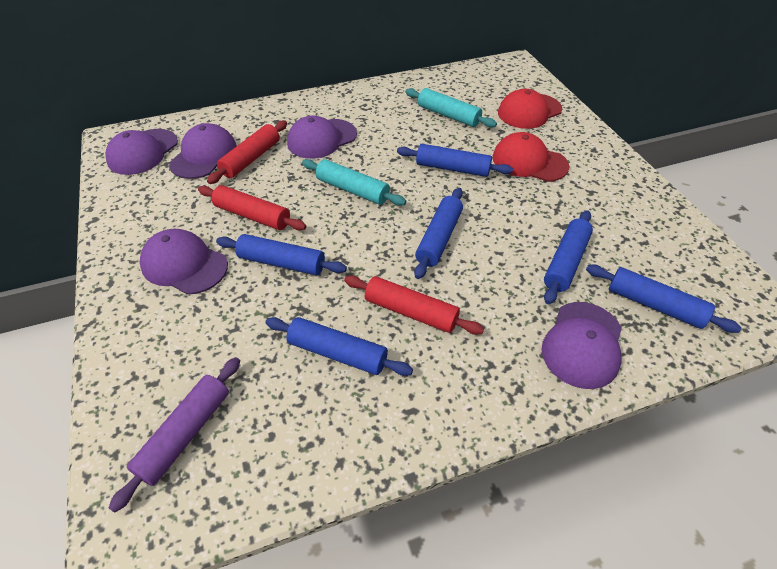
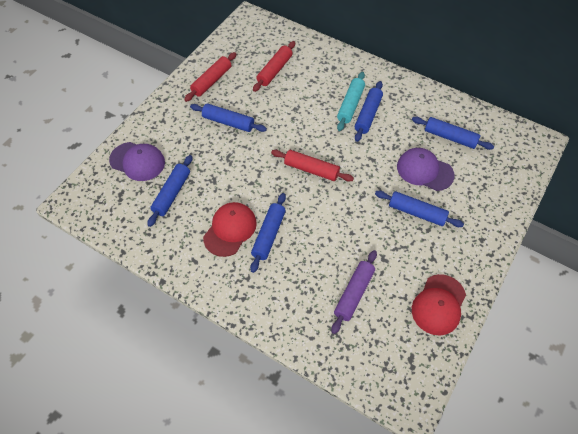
purple cap: [105,129,178,175] [140,229,228,295] [169,123,236,179] [287,116,357,159] [542,302,622,389] = 5 -> [109,142,165,181] [397,148,455,191] = 2
turquoise rolling pin: [302,159,406,206] [405,88,497,128] = 2 -> [337,72,365,131] = 1

